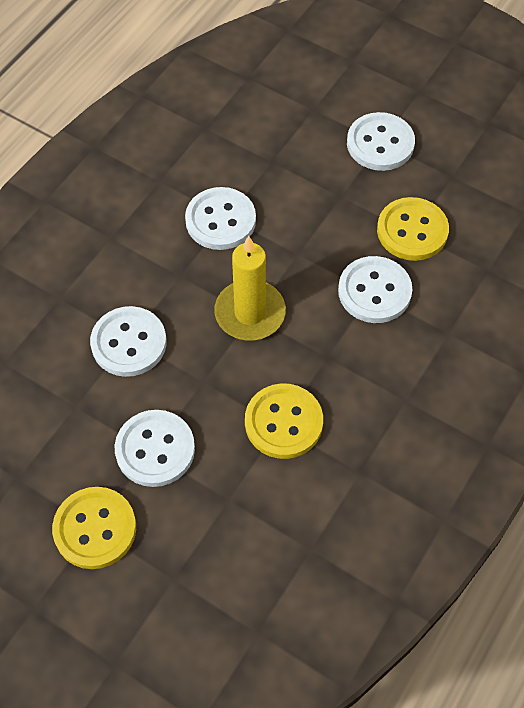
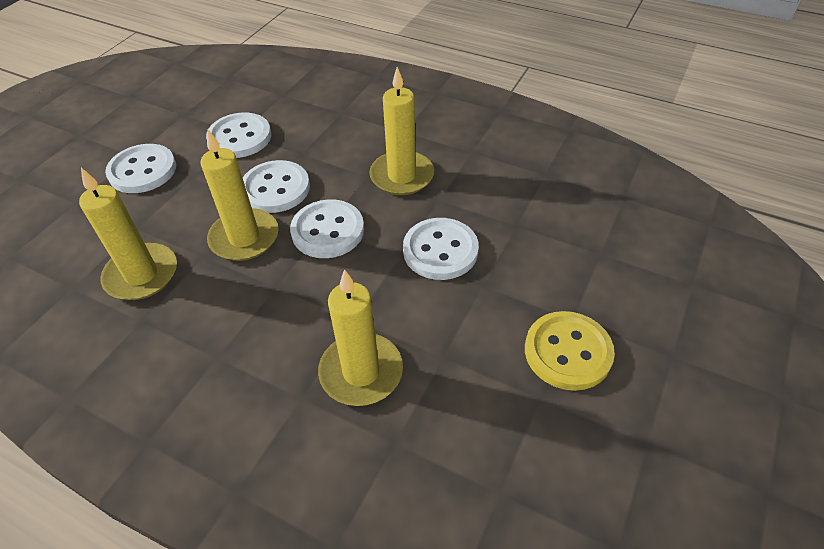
yellow button: [52,487,136,569] [245,383,323,459] [377,197,449,261] = 3 -> [525,311,615,391] = 1
yellow candle: [214,236,286,340] = 1 -> [79,168,177,300] [201,130,279,261] [318,269,403,406] [369,67,434,195] = 4

